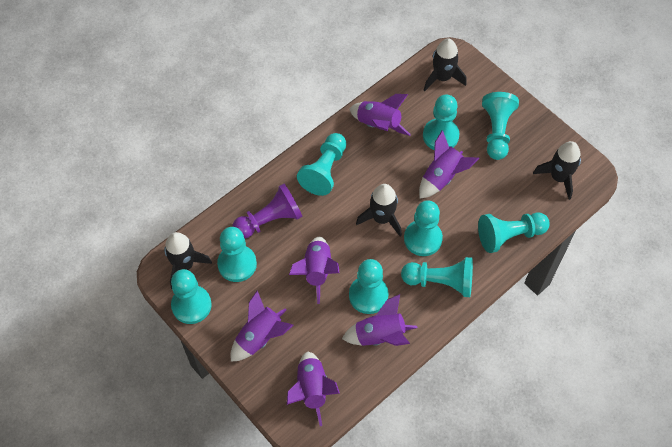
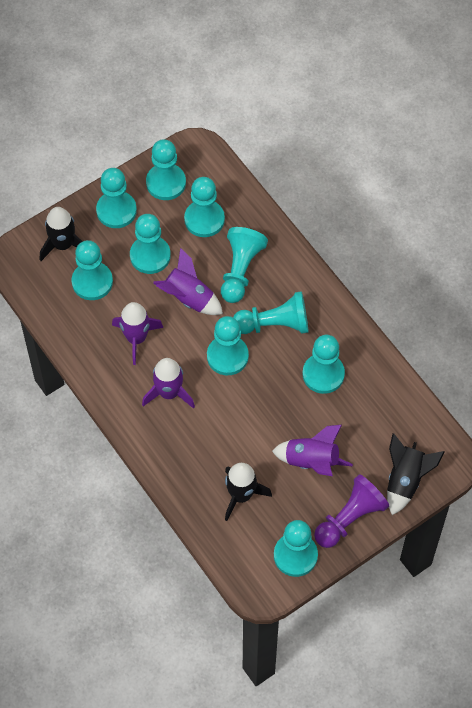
black rocket: [164,232,212,289] [356,184,402,237] [424,38,466,91] [533,141,581,200] = 4 -> [40,207,83,261] [225,463,272,521] [387,433,445,515] = 3
purple rocket: [231,291,294,362] [287,352,340,426] [289,237,339,304] [342,294,418,346] [349,94,411,136] [419,130,480,198] = 6 -> [112,302,163,365] [142,358,195,409] [153,248,223,315] [272,425,353,476] = 4
turquoise pawn: [171,269,212,324] [217,227,257,282] [297,133,346,196] [349,259,389,314] [401,257,473,297] [404,200,443,256] [423,95,459,150] [478,212,550,253] [482,92,519,160] = 9 -> [72,240,113,300] [96,168,137,228] [130,214,171,274] [146,139,186,200] [184,177,225,237] [207,316,249,375] [221,227,268,303] [233,291,309,334] [274,520,318,577] [303,335,345,394] = 10

